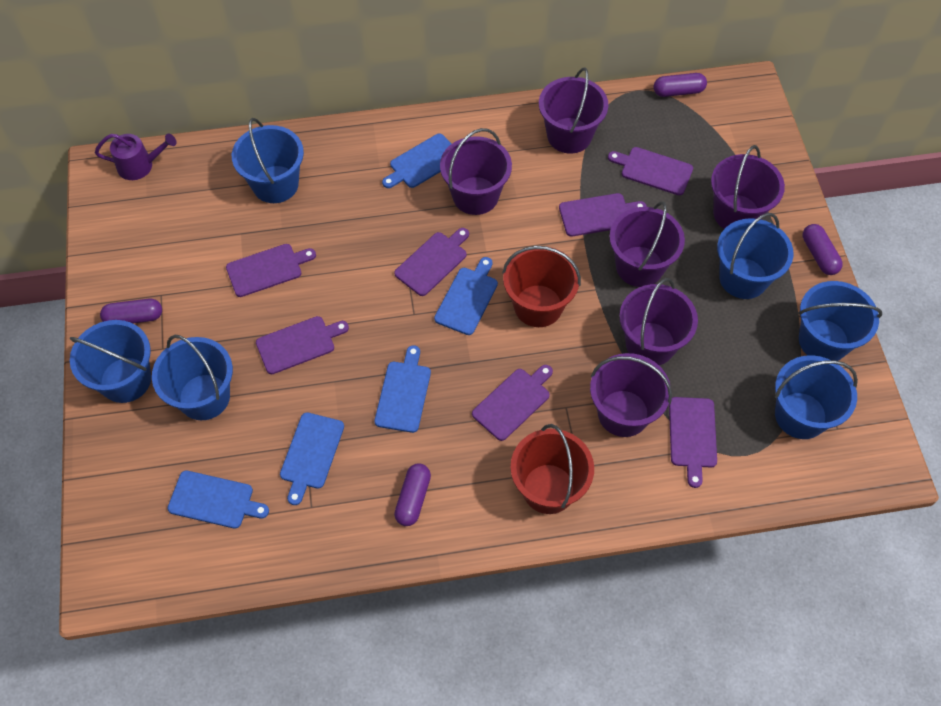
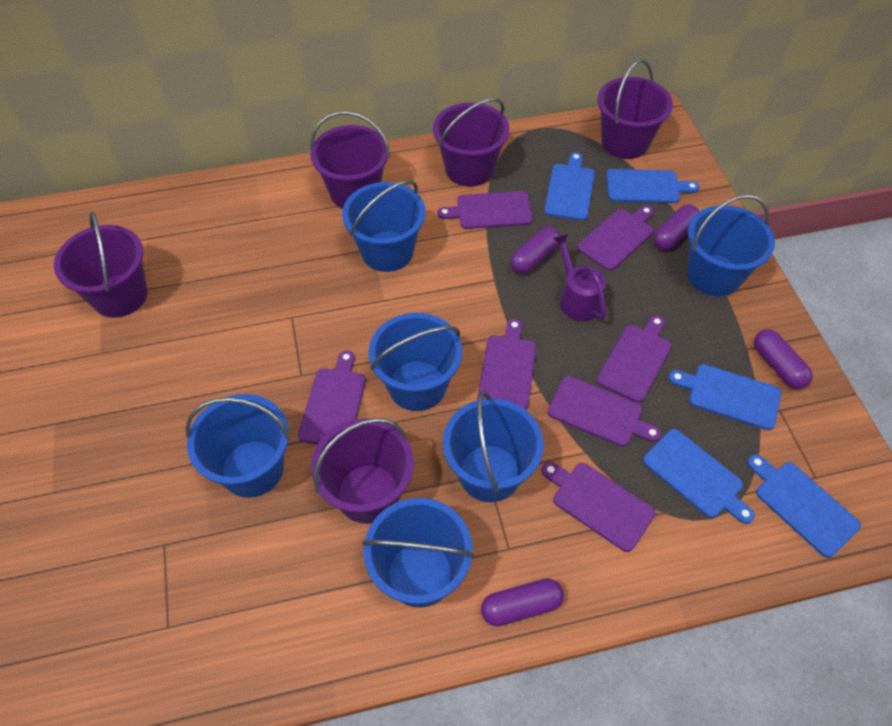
purple bucket: [440,128,512,215] [539,67,608,154] [590,353,672,437] [609,201,685,287] [619,278,698,365] [711,145,785,229] = 6 -> [54,212,148,318] [310,111,390,209] [311,418,414,524] [433,98,509,187] [598,59,673,159] = 5
red bucket: [502,246,581,327] [510,424,594,514] = 2 -> none = 0

